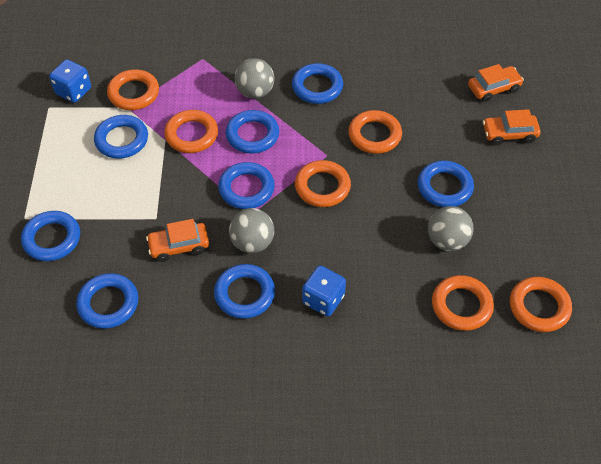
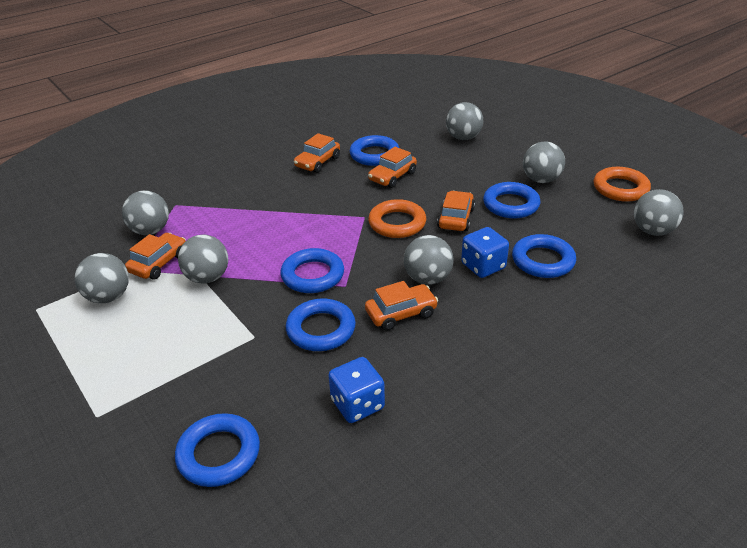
blue ring: [21,211,80,261] [76,273,138,329] [94,115,148,159] [214,264,275,319] [218,162,275,209] [226,110,279,154] [292,63,343,104] [418,161,474,207] = 8 -> [175,413,260,487] [280,248,344,293] [286,299,356,351] [350,135,399,166] [483,182,541,218] [512,234,576,278] = 6
grey ball: [229,208,274,253] [235,58,274,99] [428,206,474,251] = 3 -> [75,253,129,303] [122,191,169,235] [178,234,228,284] [404,235,454,285] [446,102,483,140] [523,141,565,183] [634,189,684,236] = 7
orange car: [146,219,209,262] [468,64,524,102] [483,109,541,145] = 3 -> [125,233,186,280] [294,133,340,173] [365,281,438,331] [368,147,417,188] [437,191,475,231] = 5
orange ring: [107,69,159,110] [164,110,218,153] [295,160,351,207] [348,110,402,154] [432,275,494,331] [510,277,572,332] = 6 -> [368,199,426,238] [594,167,651,202] = 2

